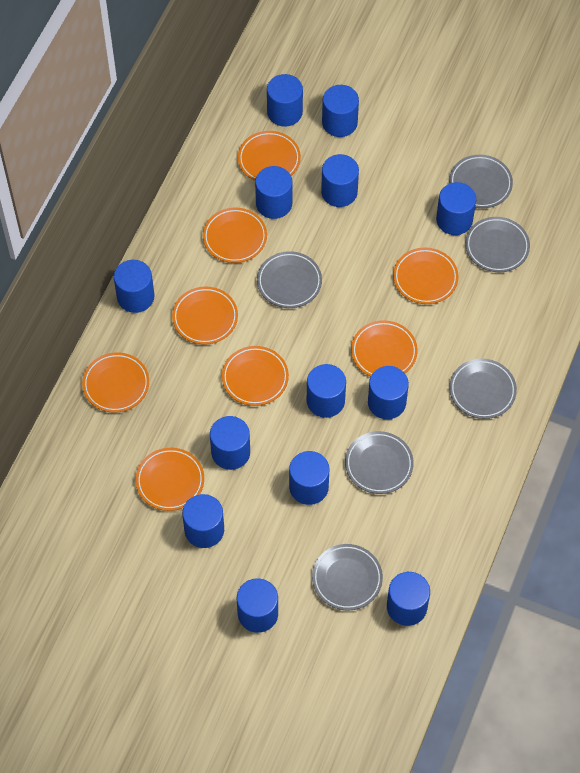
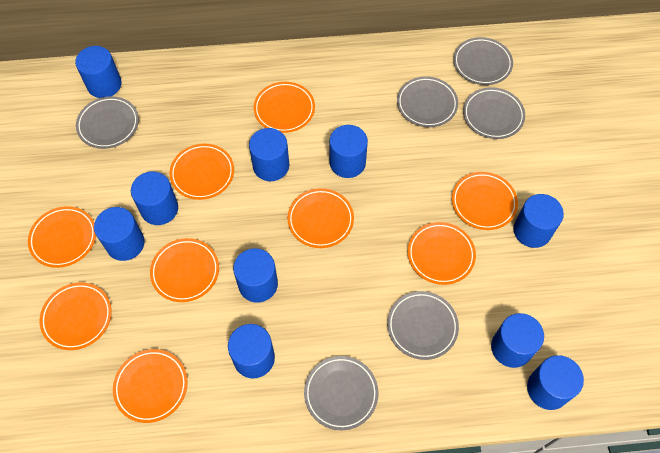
blue cylinder: [114,260,154,313] [182,494,224,548] [210,416,250,470] [237,579,278,633] [255,166,292,219] [267,74,303,127] [289,451,330,505] [307,364,346,418] [321,154,359,207] [322,85,359,137] [368,366,409,419] [387,572,430,626] [436,182,476,235] = 13 -> [75,46,122,98] [94,207,145,261] [131,172,178,225] [228,324,275,378] [233,248,278,303] [249,128,289,181] [329,125,368,178] [491,313,544,368] [513,194,564,248] [527,355,584,410] = 10
orange plate: [82,352,149,413] [136,448,204,511] [172,286,238,345] [203,208,267,263] [222,346,289,406] [238,131,301,181] [351,320,418,377] [393,247,459,304] = 8 -> [28,206,96,268] [40,282,112,350] [113,349,188,423] [150,238,219,302] [170,144,234,200] [254,82,315,133] [287,188,354,248] [408,222,476,285] [452,172,518,230] = 9

